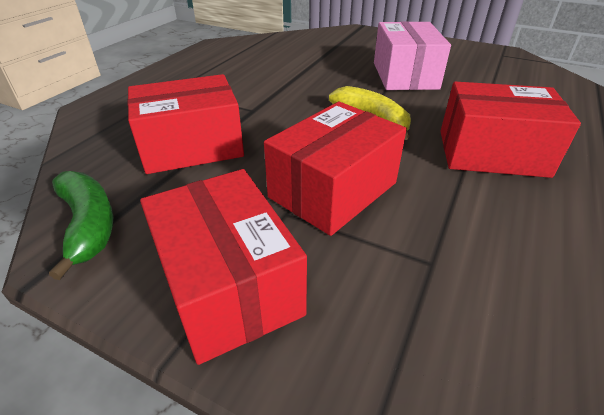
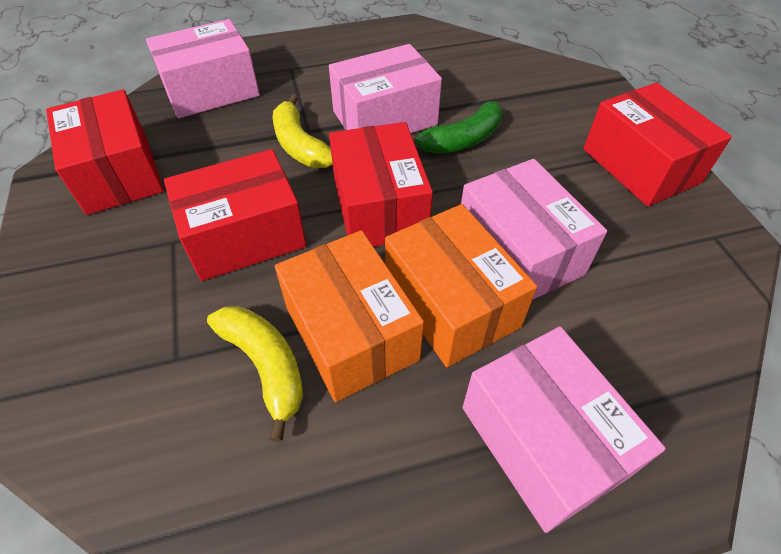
orange box: none = 0 -> [275,230,424,402] [385,204,537,367] = 2
pink box: [374,21,451,90] = 1 -> [146,19,260,118] [329,44,442,133] [461,159,607,300] [462,327,666,533] = 4
yellow banana: [329,86,411,140] = 1 -> [207,306,303,442] [273,94,333,168] = 2

